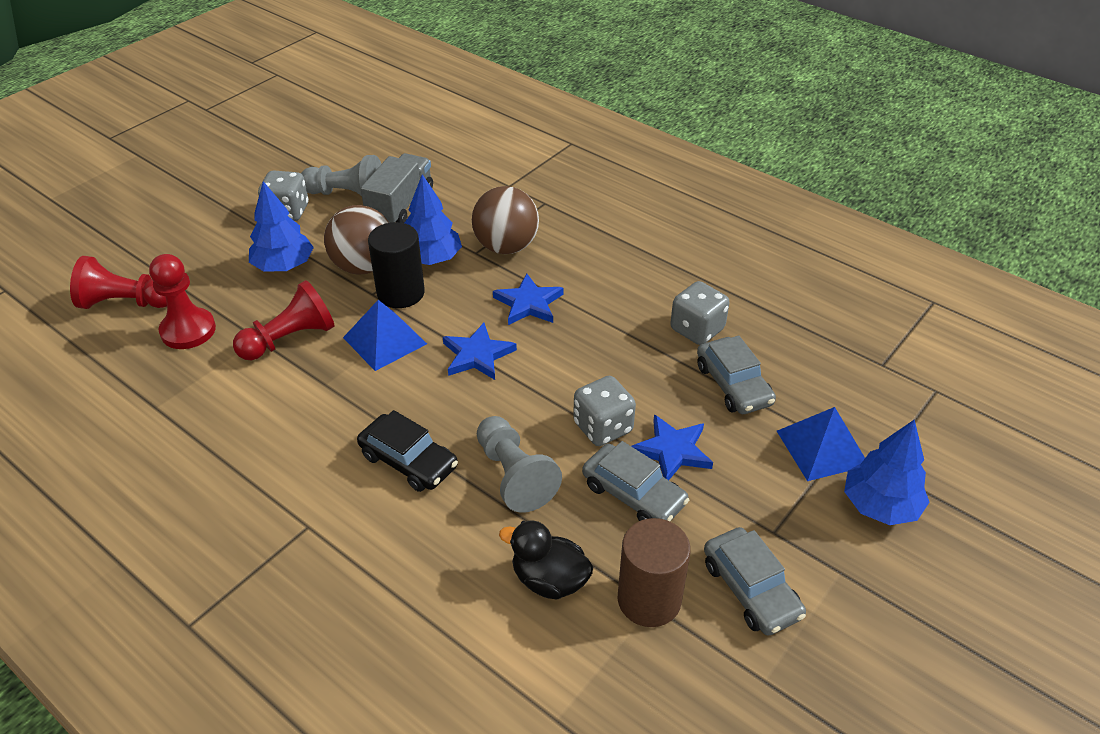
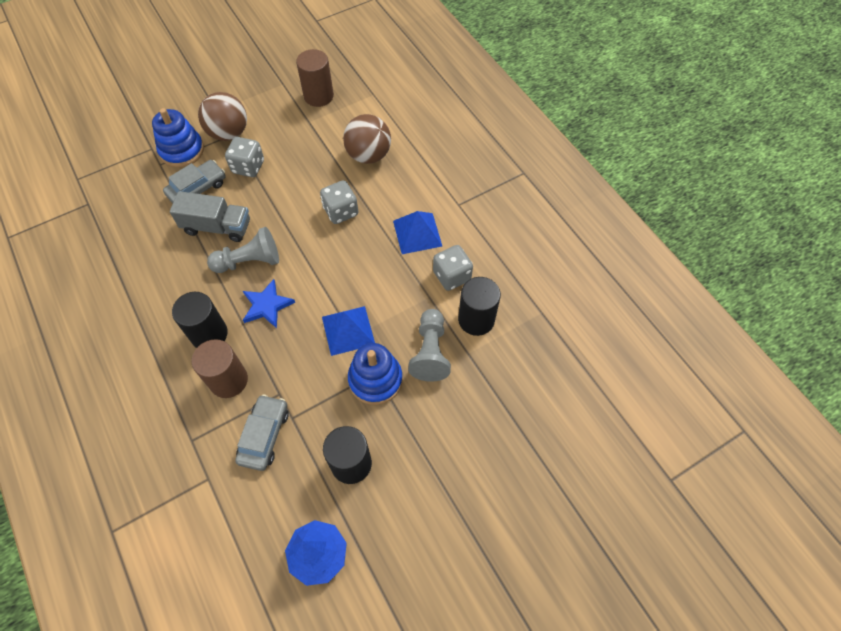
black car: [357,410,458,492] = 1 -> none = 0
black cylinder: [368,222,425,308] = 1 -> [172,292,228,348] [323,426,372,484] [458,277,501,336] = 3
black duck: [499,521,593,600] = 1 -> none = 0
blue stacking toy: none = 0 -> [152,108,204,168] [348,343,403,405] = 2
blue star: [443,323,517,380] [493,273,564,325] [631,414,713,480] = 3 -> [243,279,295,328] = 1
blue tree: [249,181,314,272] [405,174,462,265] [844,419,930,525] = 3 -> [285,520,347,586] = 1
brown cylinder: [618,518,691,627] = 1 -> [192,339,248,398] [296,49,334,107] = 2
grey car: [582,441,689,521] [697,336,776,414] [704,527,806,636] = 3 -> [163,160,226,203] [235,394,289,471] = 2
red pawn: [70,256,167,309] [149,254,216,349] [233,280,335,360] = 3 -> none = 0

